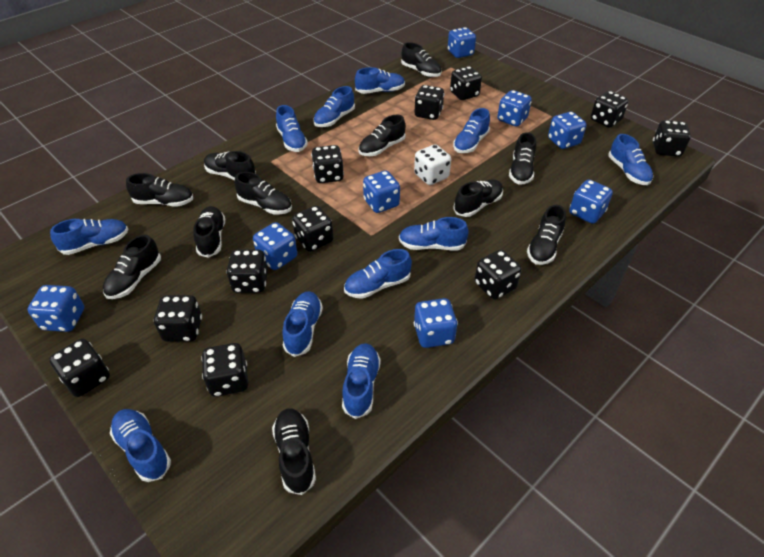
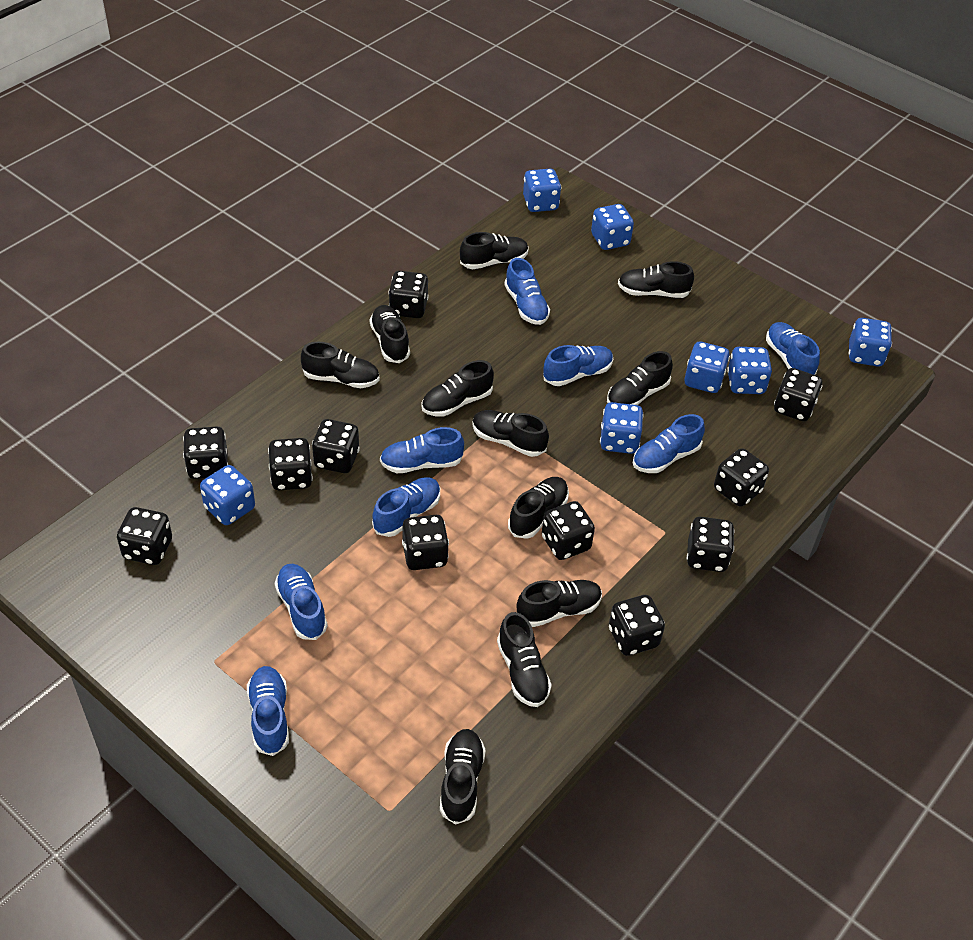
blue dice: [27,285,84,332] [253,222,297,270] [363,171,400,213] [414,298,458,348] [448,27,476,58] [497,90,532,126] [548,112,586,149] [569,180,613,224] = 8 -> [200,465,255,525] [523,169,561,212] [591,204,634,250] [600,402,644,454] [684,342,730,393] [727,347,772,394] [848,318,892,366] = 7
blue shoe: [50,219,128,255] [110,409,171,482] [276,105,308,152] [282,291,323,357] [314,86,355,127] [342,343,381,419] [344,249,412,299] [355,67,405,94] [399,217,469,250] [453,108,490,153] [609,134,653,185] = 11 -> [247,666,289,756] [275,563,328,640] [372,477,440,537] [380,427,464,473] [504,258,550,325] [543,345,613,386] [633,414,705,473] [766,322,820,375] = 8
white dice: [414,144,451,185] = 1 -> none = 0

